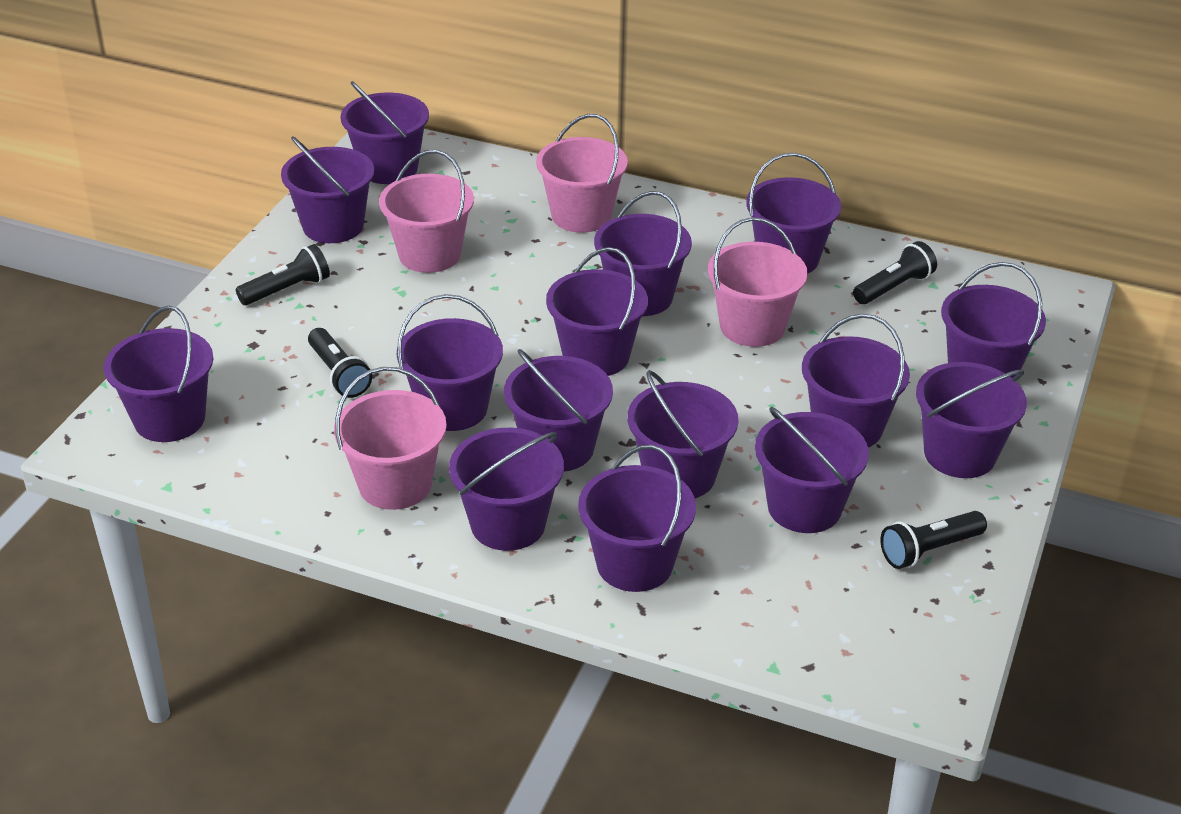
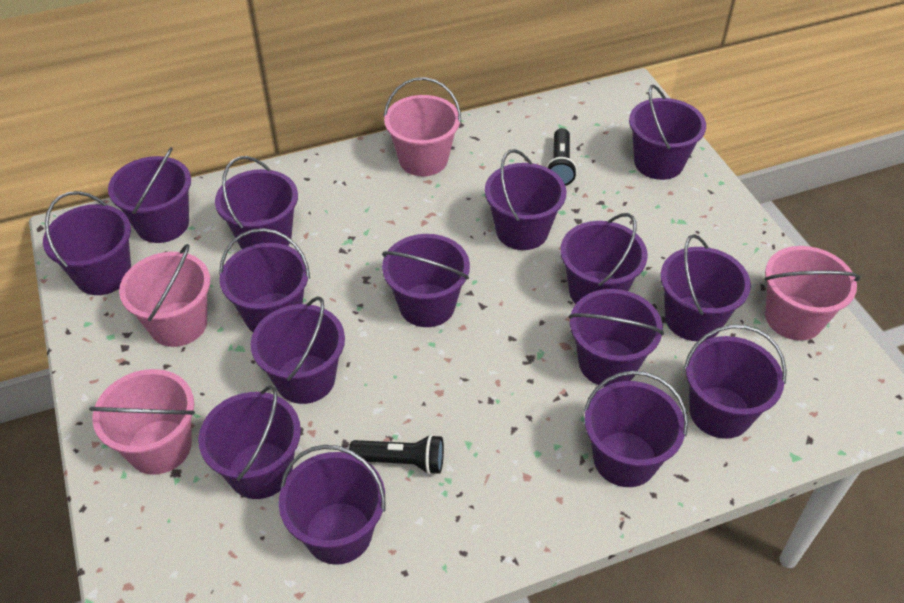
black flashlight: [236,244,330,305] [308,328,372,398] [853,241,937,304] [881,511,987,569] = 4 -> [349,434,444,475] [546,128,577,186] = 2

